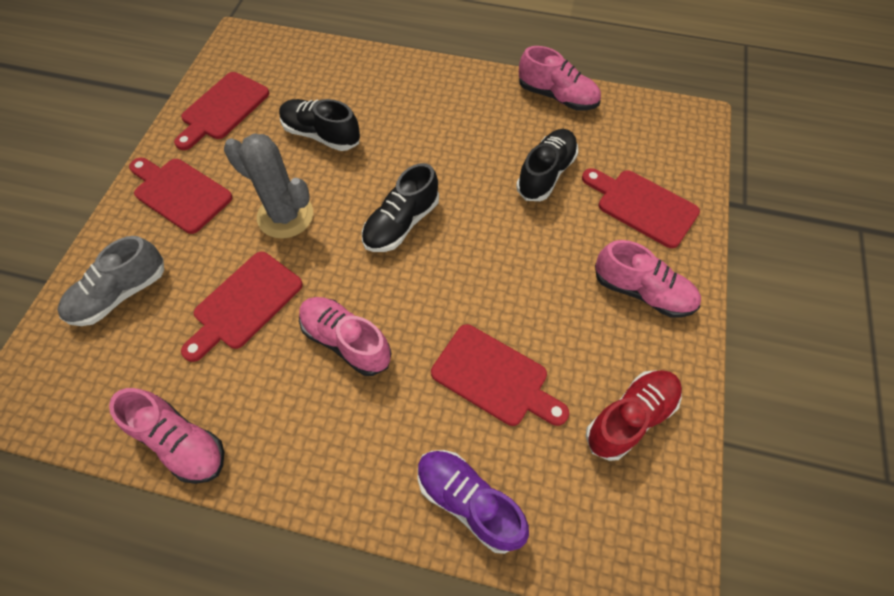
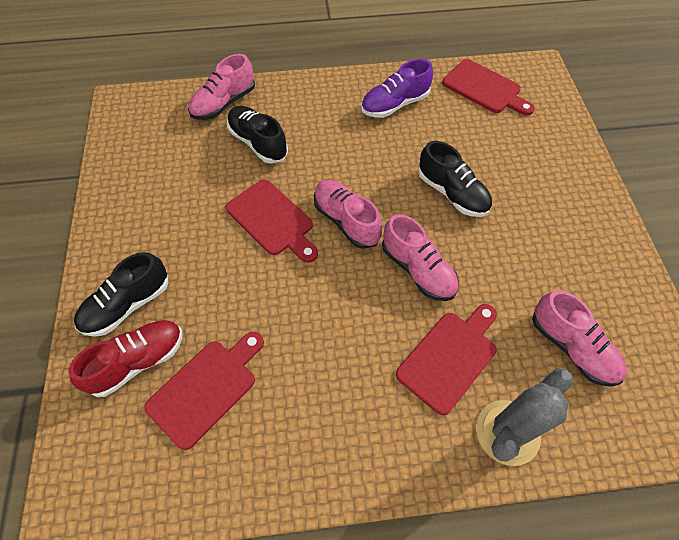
grey shoe: [57,236,164,326] = 1 -> none = 0
red cutting board: [129,158,233,234] [174,72,269,150] [181,252,303,362] [431,324,569,426] [582,168,700,248] = 5 -> [144,332,264,450] [226,179,318,263] [396,304,497,415] [442,59,535,116] = 4

